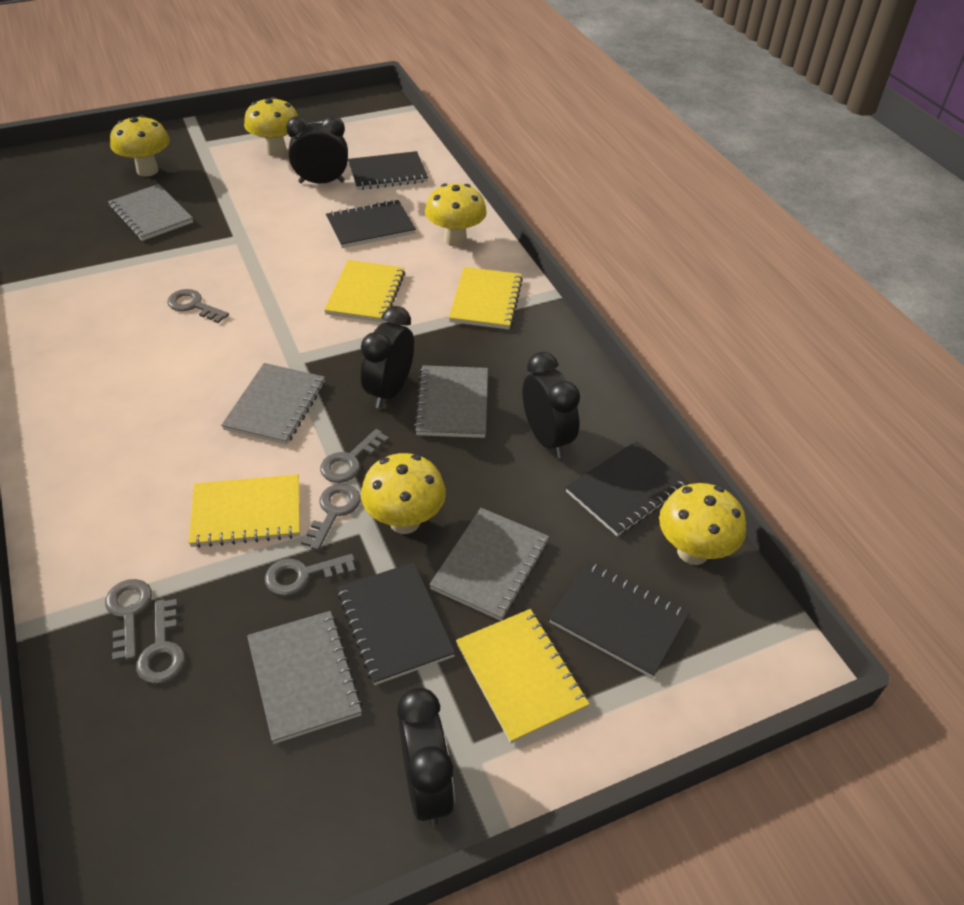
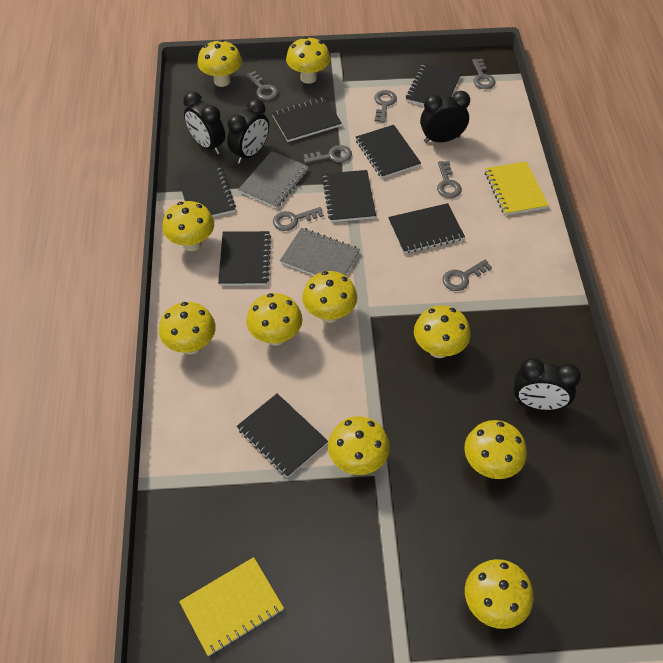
black notebook: [326,200,416,248] [337,562,455,685] [348,151,428,190] [549,562,689,678] [566,441,689,536] = 5 -> [177,166,236,217] [218,231,271,286] [237,393,328,478] [272,97,342,142] [322,170,376,222] [356,125,421,178] [388,203,465,254] [406,64,461,106] = 8
grey key: [105,579,152,661] [136,599,185,684] [167,289,229,323] [265,554,356,596] [301,483,361,551] [320,429,389,483] = 6 -> [246,71,278,100] [273,207,324,231] [304,145,352,163] [374,90,397,123] [437,161,462,198] [442,259,492,291] [472,59,496,89] = 7
grey notebook: [108,184,193,241] [221,363,325,445] [247,611,363,744] [414,365,488,438] [429,508,549,621] = 5 -> [238,151,309,208] [280,228,360,276] = 2
yellow mushroom: [110,115,170,177] [244,97,298,156] [361,453,446,534] [425,183,487,247] [659,483,746,565] = 5 -> [159,302,216,355] [162,201,214,251] [197,40,242,87] [246,293,302,346] [286,37,330,84] [302,271,357,323] [328,416,390,475] [414,305,470,358] [464,420,527,479] [465,559,534,629] = 10
yellow notebook: [189,474,300,548] [324,260,405,323] [449,267,523,329] [456,609,590,744] = 4 -> [179,557,284,656] [485,161,549,215] = 2

